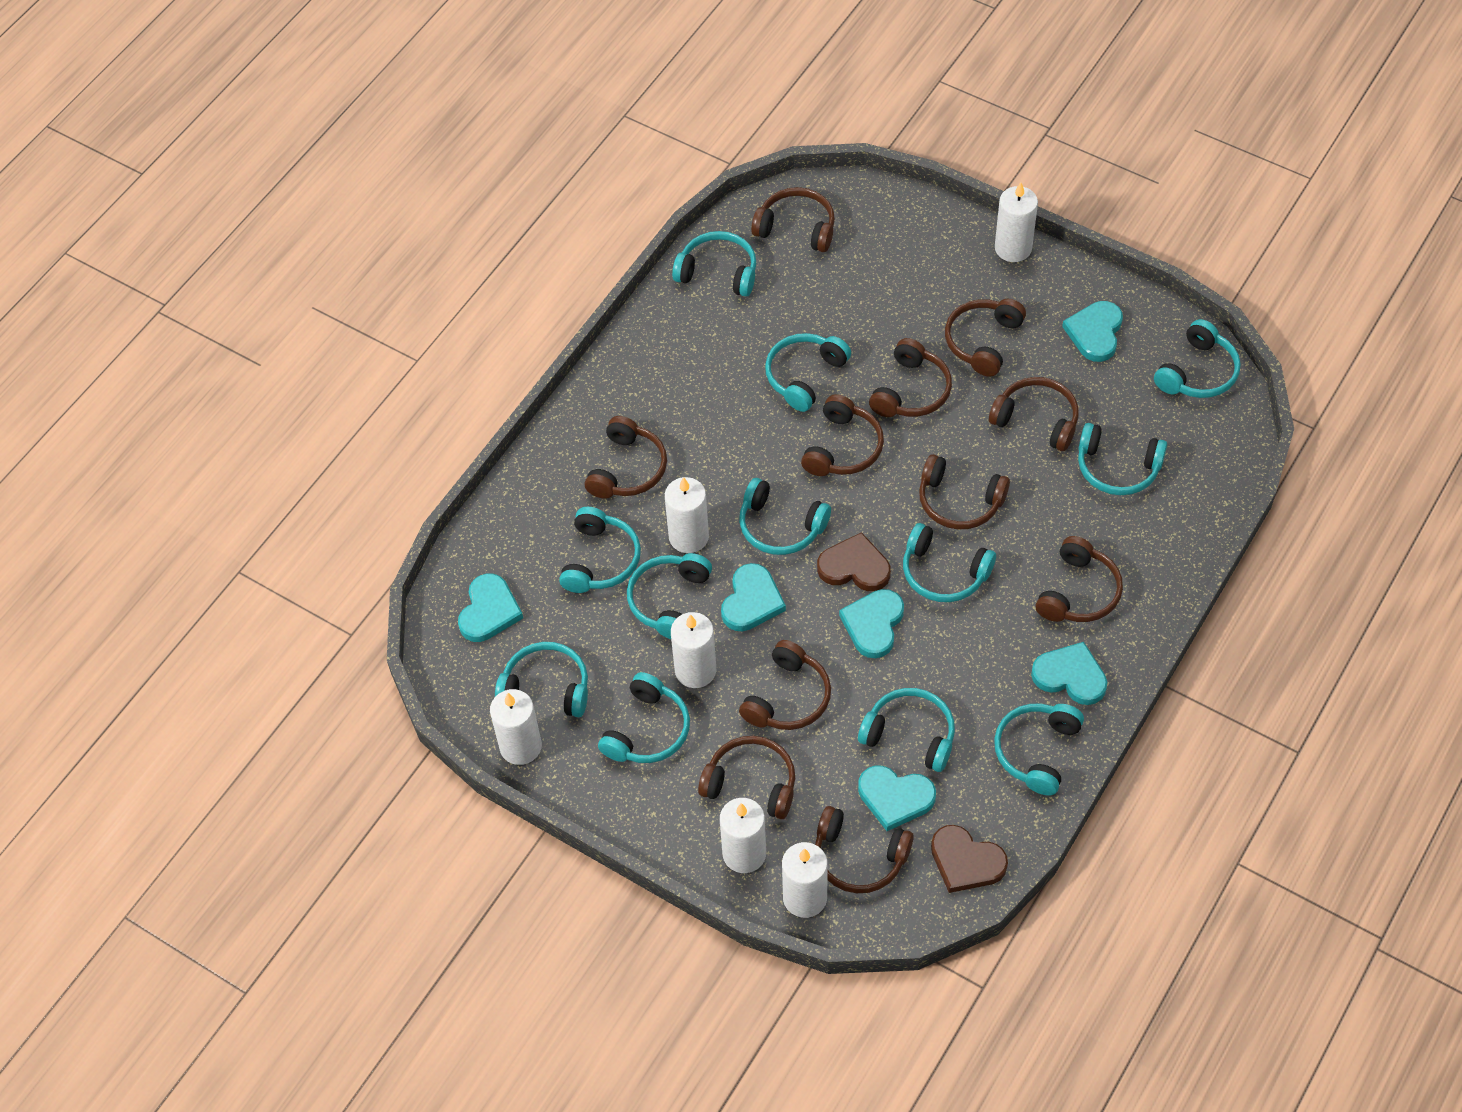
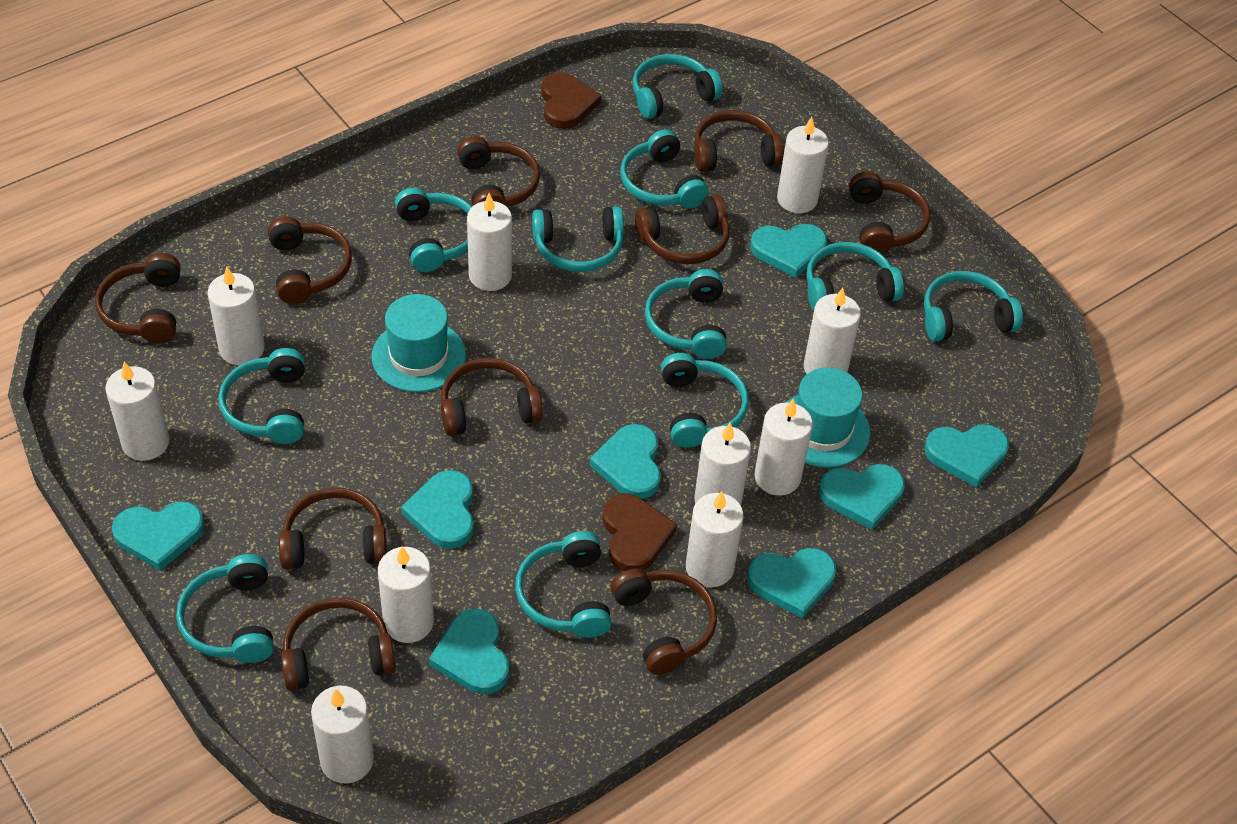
brown headphones: [585,416,667,499] [698,736,795,819] [739,640,831,730] [751,187,835,252] [801,394,884,476] [815,806,914,893] [869,338,952,417] [919,454,1010,529] [945,299,1026,377] [989,377,1079,451] [1036,536,1123,622] = 11 -> [95,253,181,343] [268,217,352,304] [279,488,387,569] [281,597,396,691] [441,358,543,436] [457,136,540,207] [611,569,717,675] [635,194,730,264] [694,110,784,172] [849,171,930,254] = 10
turquoise hat: none = 0 -> [371,294,466,392] [785,368,870,468] = 2
turquoise headphones: [495,642,588,717] [559,507,641,593] [598,672,690,763] [627,553,712,639] [672,231,756,297] [739,478,831,555] [765,333,851,412] [858,688,955,772] [903,523,996,602] [994,704,1084,795] [1078,423,1167,495] [1154,319,1241,398] = 12 -> [176,554,274,663] [219,348,305,444] [395,188,472,272] [515,531,612,638] [532,206,624,272] [621,129,709,208] [632,54,723,119] [645,269,727,359] [661,353,749,448] [806,242,904,311] [924,271,1023,342] = 11
turquoise heart: [458,573,523,642] [721,563,786,631] [839,589,904,658] [858,765,936,831] [1031,642,1107,705] [1062,301,1123,362] = 6 -> [112,501,205,571] [401,470,474,549] [429,609,509,694] [589,424,661,499] [747,548,836,618] [750,224,827,278] [819,464,905,530] [924,424,1009,487] = 8
white candle: [490,689,542,765] [665,477,709,553] [671,612,716,688] [720,798,766,873] [782,842,828,918] [995,182,1038,262] = 6 -> [105,362,170,461] [208,266,265,365] [311,686,374,784] [378,547,434,643] [467,193,512,291] [686,491,744,587] [695,423,751,506] [754,399,813,496] [777,117,829,213] [804,288,861,374] = 10

